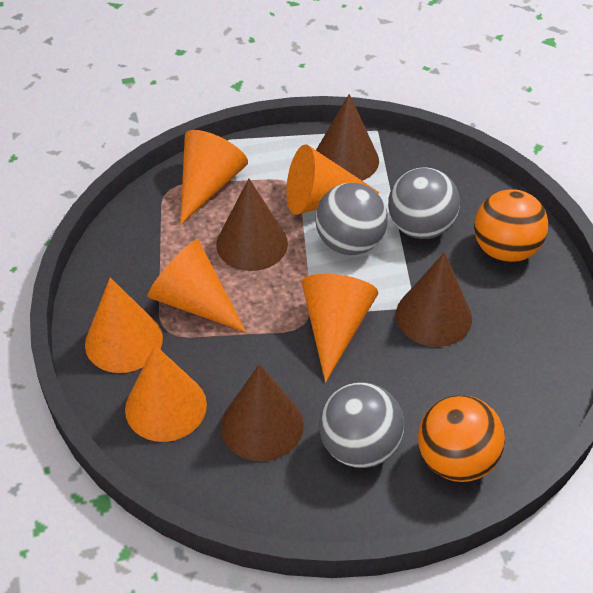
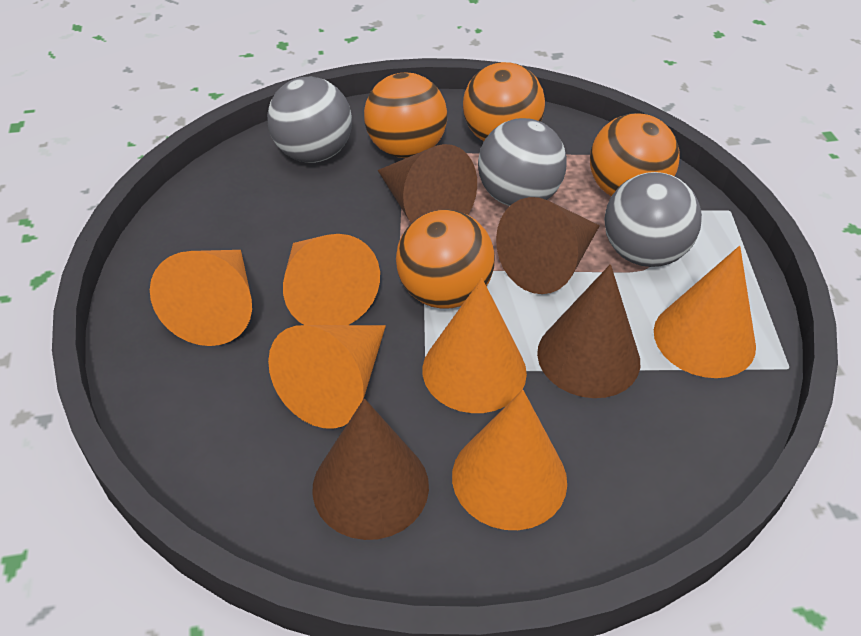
orange ball: [418,395,505,482] [474,189,548,262] = 2 -> [364,73,447,158] [396,209,495,309] [463,62,545,141] [590,113,680,196] = 4

